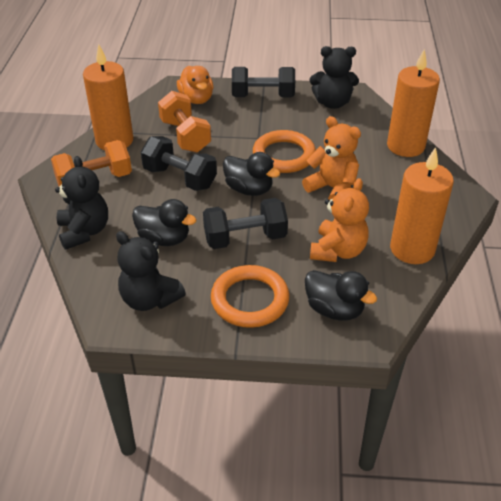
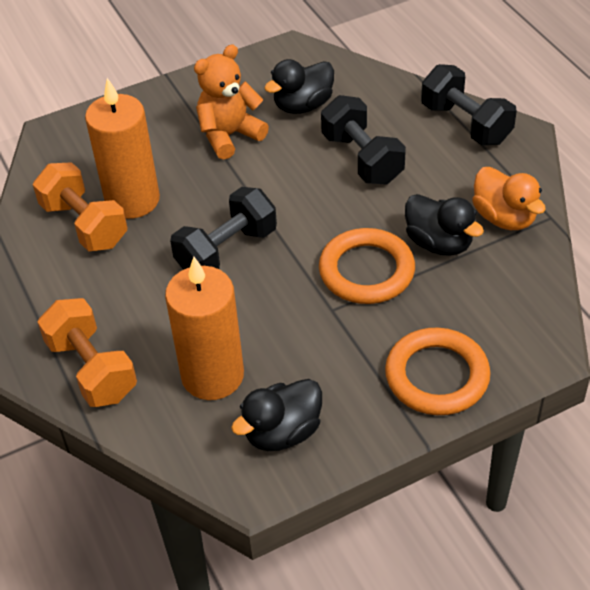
black teddy bear: [55,156,108,250] [116,231,186,311] [310,46,359,109] = 3 -> none = 0
orange candle: [83,44,133,150] [387,49,440,157] [390,147,454,264] = 3 -> [85,78,160,219] [165,257,244,400] = 2
orange teddy bear: [302,116,361,200] [310,178,369,262] = 2 -> [194,44,269,160] = 1

